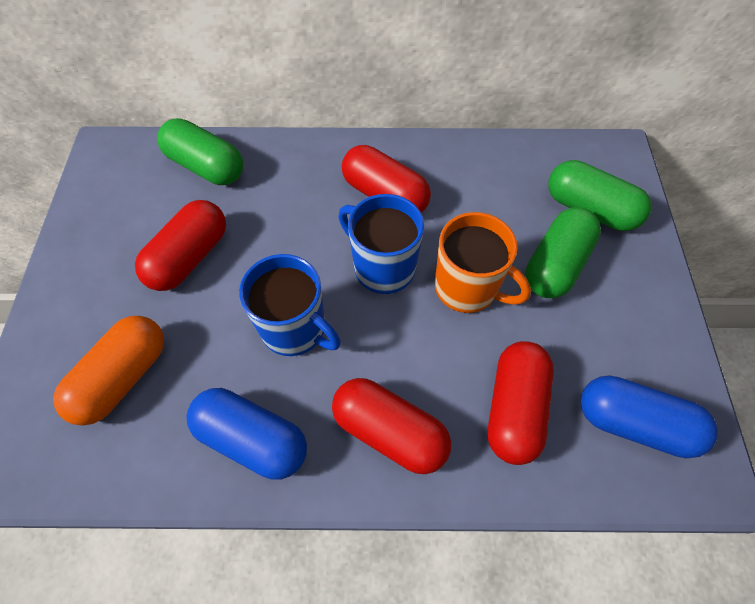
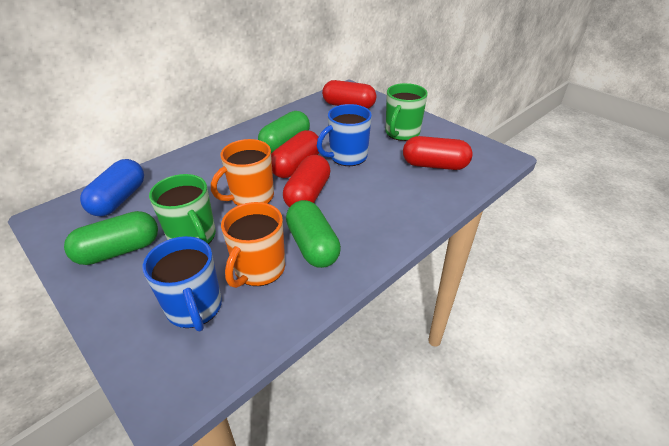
blue capsule: [186,388,307,480] [581,375,718,458] = 2 -> [80,159,144,216] = 1
green mug: none = 0 -> [149,174,216,244] [385,83,428,141] = 2
orange capsule: [53,316,164,426] = 1 -> none = 0
orange mug: [435,212,531,313] = 1 -> [211,139,274,206] [221,202,285,288] = 2

